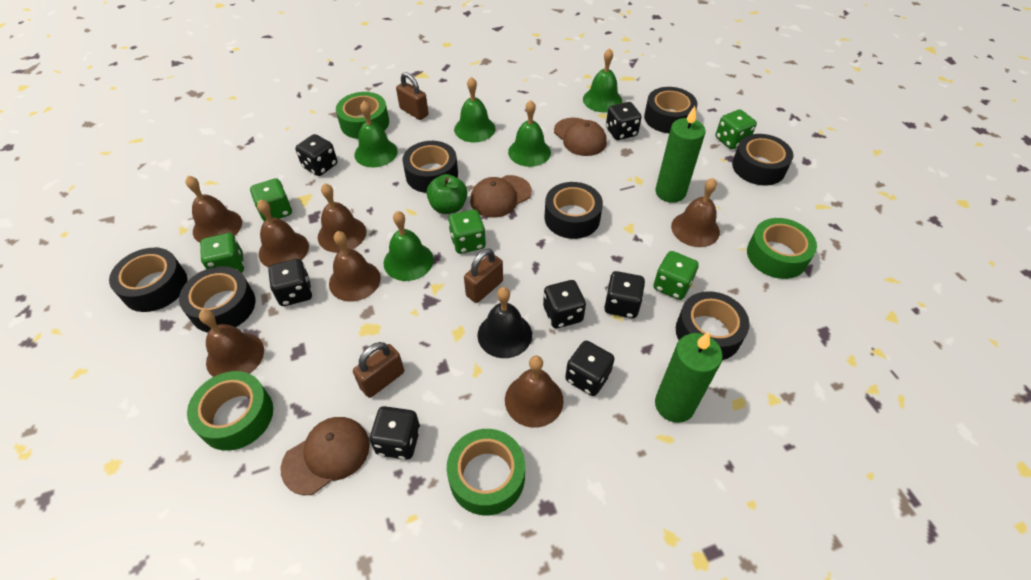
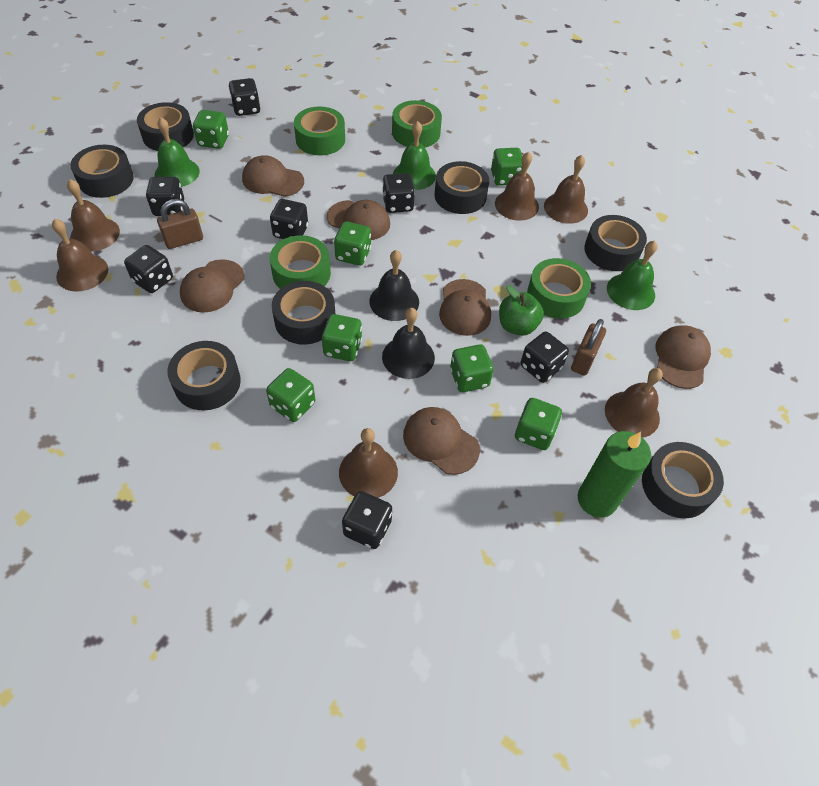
black bell: [478,287,532,358] = 1 -> [369,250,419,321] [382,308,435,379] = 2
brown bell: [185,176,242,243] [199,309,264,377] [257,199,309,268] [318,183,366,253] [329,231,381,302] [505,355,564,428] [671,178,720,247] = 7 -> [52,219,108,292] [67,179,120,251] [339,428,398,498] [495,152,539,221] [544,155,588,224] [605,368,663,438] = 6
brown cap: [281,417,370,495] [470,175,532,218] [554,117,607,156] = 3 -> [180,259,244,313] [242,155,304,197] [327,200,390,240] [403,407,480,475] [439,279,491,336] [656,325,711,389] = 6
brown padlock: [353,342,404,398] [396,72,429,120] [464,249,503,303] = 3 -> [157,199,203,249] [571,319,606,376] = 2
green bell: [354,101,398,167] [384,211,434,281] [454,77,495,142] [508,100,551,167] [583,48,622,112] = 5 -> [155,117,200,187] [393,121,436,190] [607,241,657,310] = 3
green candle: [655,332,723,423] [656,106,706,203] = 2 -> [578,431,651,518] = 1
green dice: [200,233,244,273] [250,178,292,222] [448,209,486,254] [653,251,699,300] [716,109,757,149] = 5 -> [193,110,229,149] [266,368,315,422] [322,314,362,361] [334,221,371,266] [450,344,494,392] [491,148,522,186] [515,398,562,450] = 7

